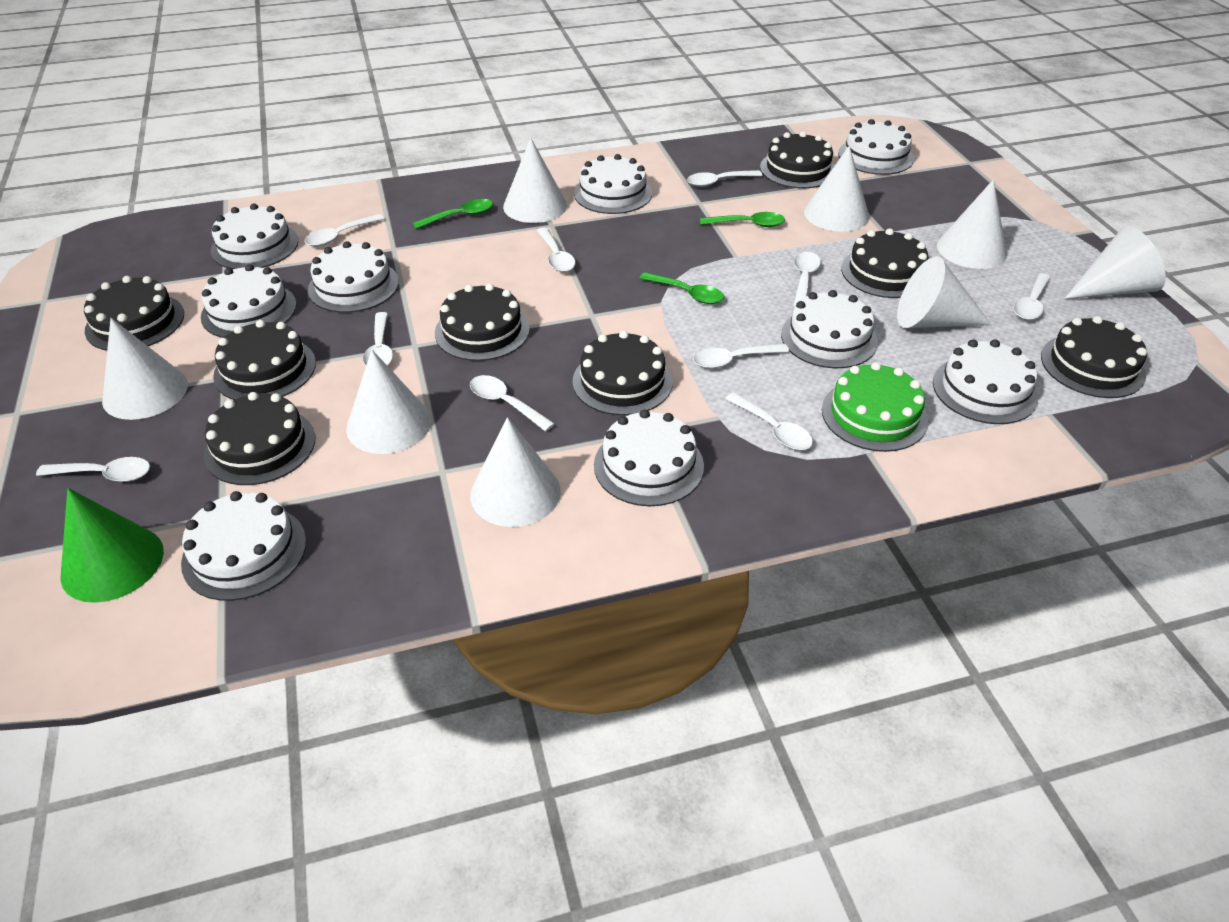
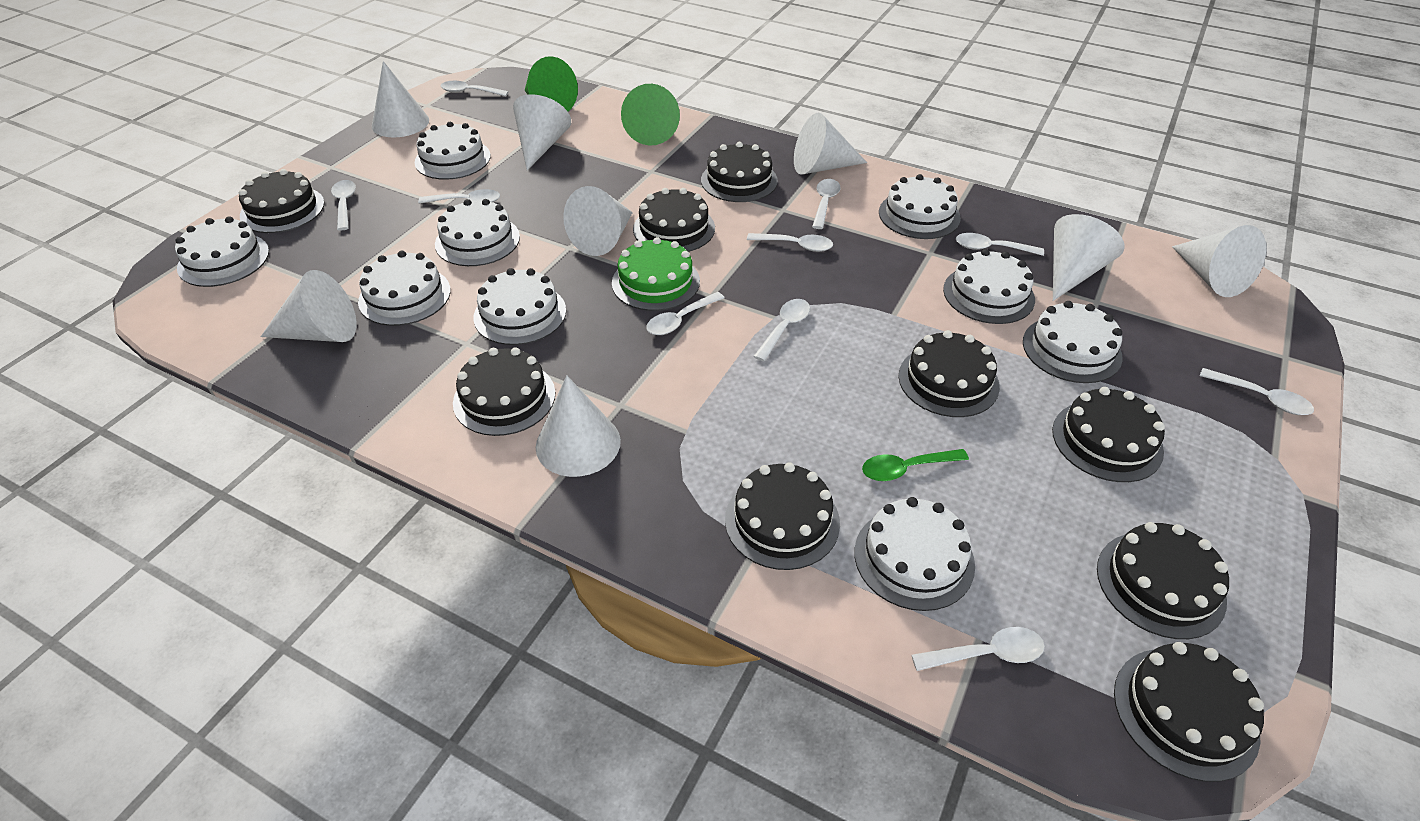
black cake: [84,276,184,351] [204,392,315,485] [213,320,316,400] [435,284,530,361] [573,331,673,415] [760,131,835,188] [841,228,928,298] [1041,316,1147,398] = 8 -> [239,169,325,233] [453,347,555,436] [633,188,715,252] [701,142,778,202] [725,462,840,570] [899,330,1000,417] [1052,387,1165,482] [1097,522,1229,639] [1114,642,1264,782] = 9
green cone: [60,488,164,603] = 1 -> [525,56,578,111] [621,84,680,146] = 2
green spoon: [413,199,493,229] [640,272,724,304] [700,212,785,227] = 3 -> [862,449,969,481] = 1

